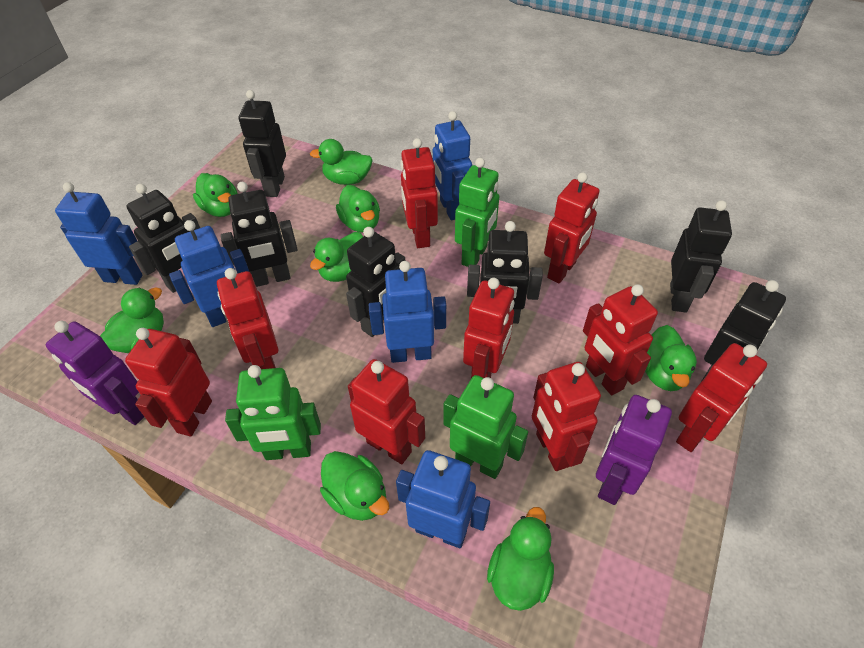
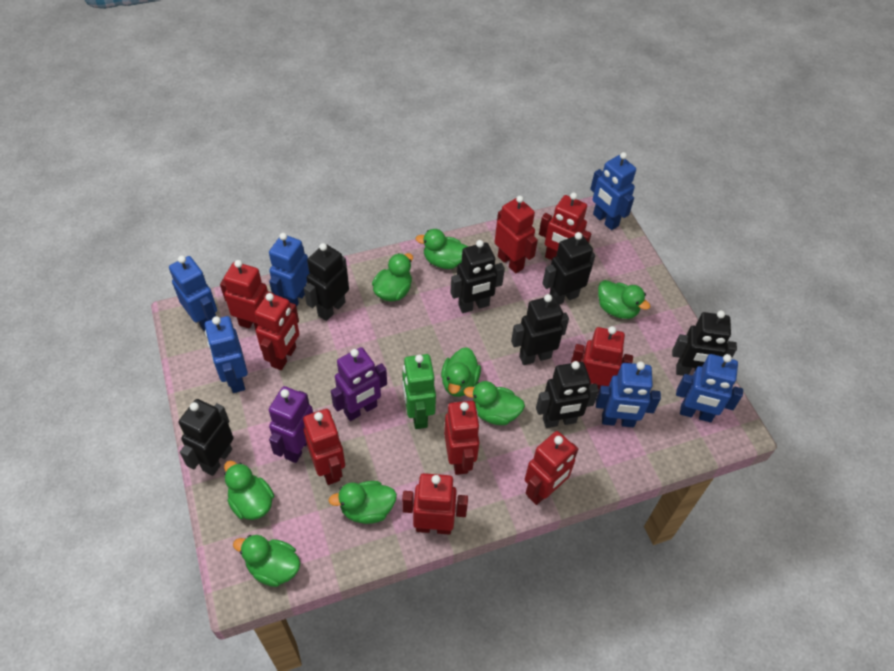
blue robot: [55,182,142,285] [169,220,249,327] [369,261,446,363] [396,450,490,548] [433,111,472,220] = 5 -> [169,256,217,332] [205,316,248,393] [269,233,310,307] [590,152,636,230] [596,362,661,427] [676,354,743,422] = 6
green robot: [225,365,321,460] [443,375,528,479] [455,158,499,267] = 3 -> [403,354,436,429] = 1

